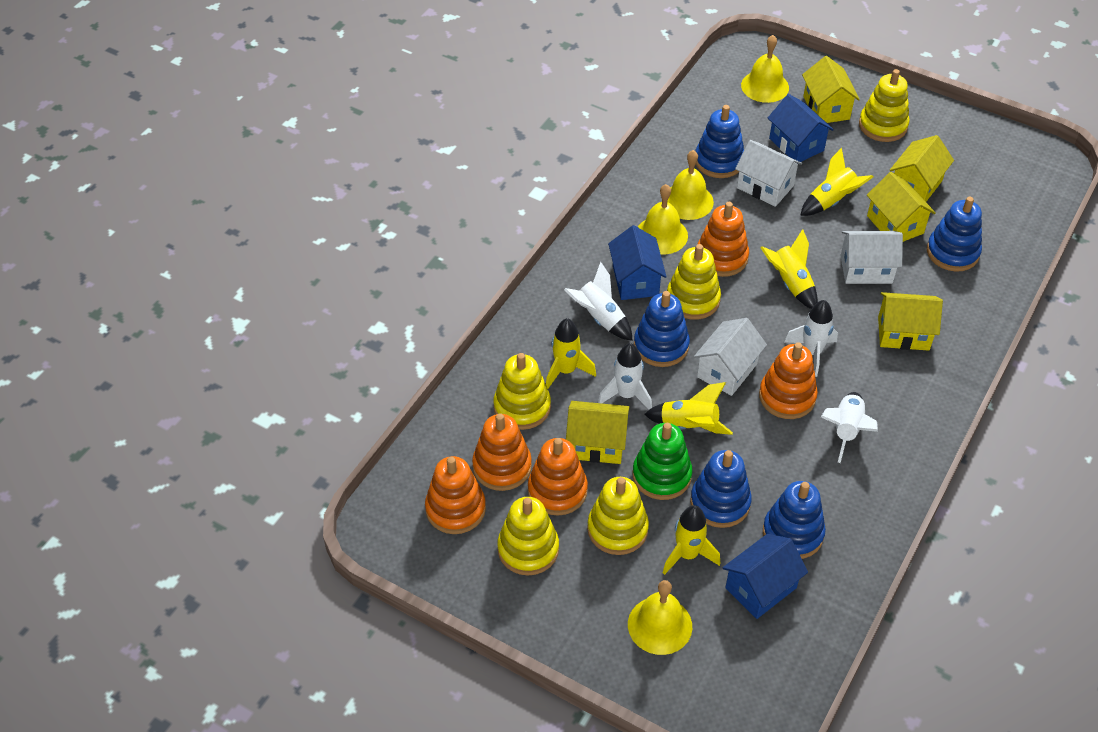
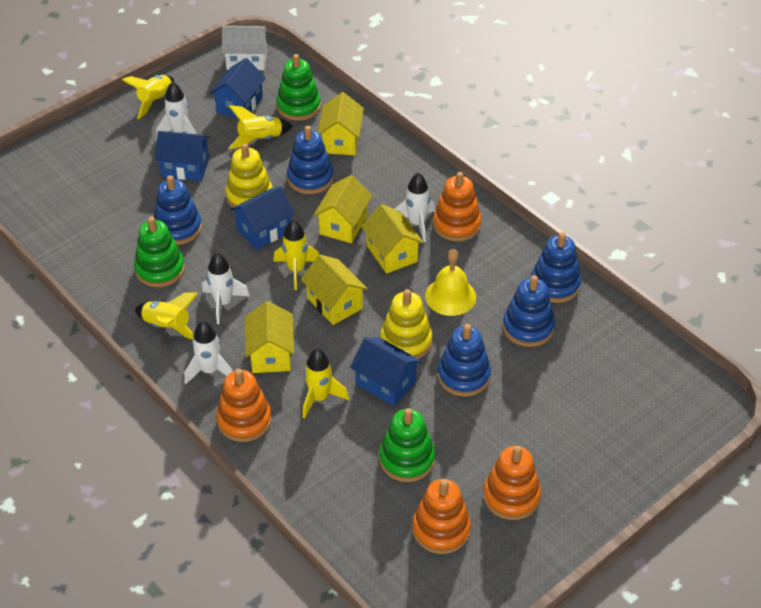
blue house: [608,225,667,300] [722,534,808,619] [768,94,834,164] = 3 -> [155,131,210,181] [210,58,266,119] [230,186,295,250] [350,337,422,406] = 4
green stacking toy: [632,423,693,500] = 1 -> [134,217,185,287] [276,54,321,121] [379,408,435,482] = 3
orange stacking toy: [425,456,486,534] [472,414,532,491] [528,438,588,515] [698,202,749,277] [759,342,818,419] = 5 -> [216,369,272,442] [412,479,471,554] [433,172,481,241] [483,446,541,520] = 4
white house: [694,318,767,396] [735,140,802,207] [840,231,903,284] = 3 -> [222,26,268,70] = 1
yellow bell: [628,580,692,655] [638,184,688,254] [667,150,714,220] [741,35,789,103] = 4 -> [425,249,476,316] = 1
yellow stacking toy: [493,353,551,430] [497,497,559,576] [587,477,649,555] [667,244,721,320] [859,69,910,142] = 5 -> [225,143,273,208] [380,289,432,359] = 2

